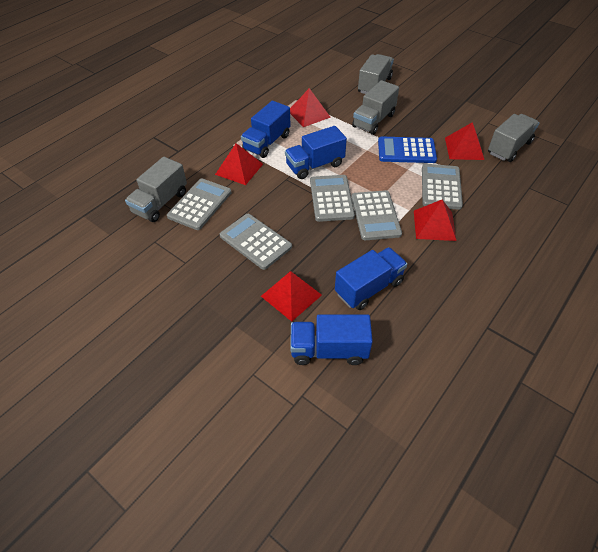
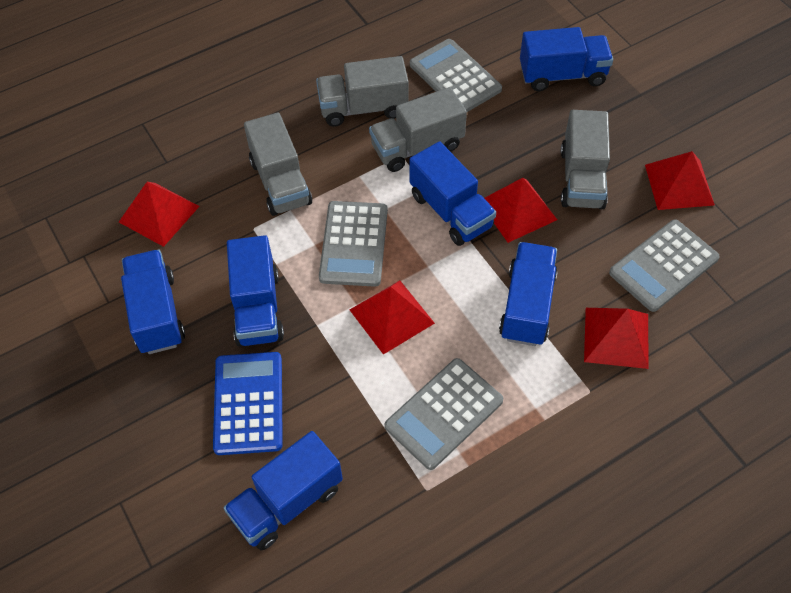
blue truck: [241,101,291,158] [285,126,347,179] [290,314,373,365] [335,247,407,310] = 4 -> [121,250,185,354] [223,431,343,550] [227,235,284,346] [409,141,496,246] [499,242,558,346] [520,27,613,91] = 6
grey calculator: [167,178,232,230] [220,214,292,270] [310,175,355,222] [351,190,402,240] [422,164,463,210] = 5 -> [319,201,388,287] [385,358,503,470] [410,39,502,112] [609,219,720,312] = 4

